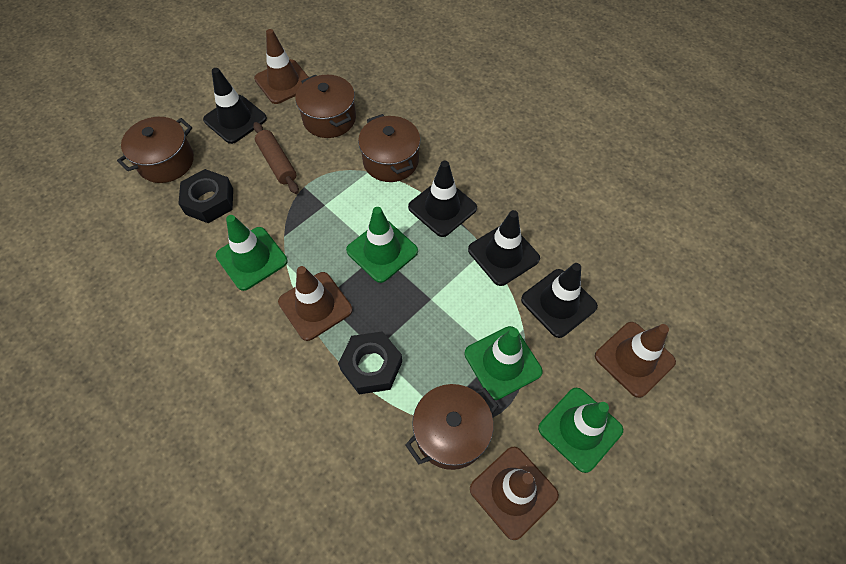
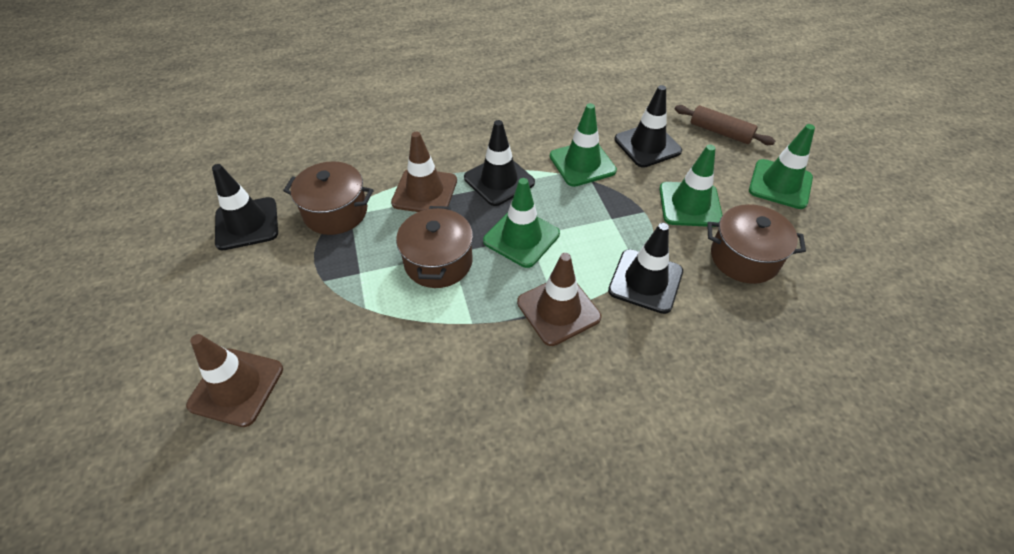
black nut: [178,169,233,223] [338,331,402,394] = 2 -> none = 0
brown pot: [117,117,194,183] [295,75,356,138] [358,114,420,182] [405,384,499,470] = 4 -> [283,161,373,235] [396,206,473,288] [707,204,806,284] = 3
brown traffic cone: [254,29,309,104] [278,266,353,341] [470,447,559,540] [595,322,676,398] = 4 -> [186,334,283,427] [391,132,457,212] [517,253,601,346] = 3

